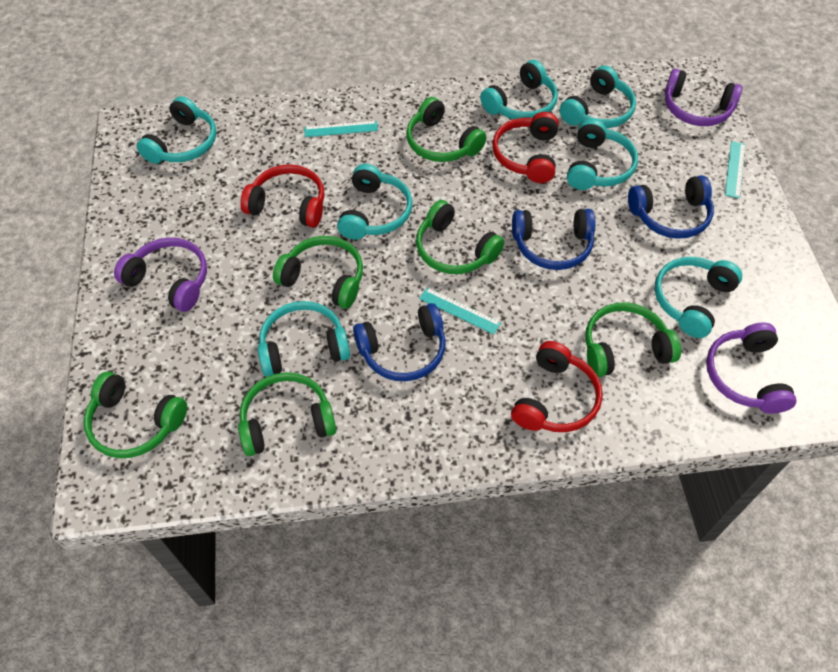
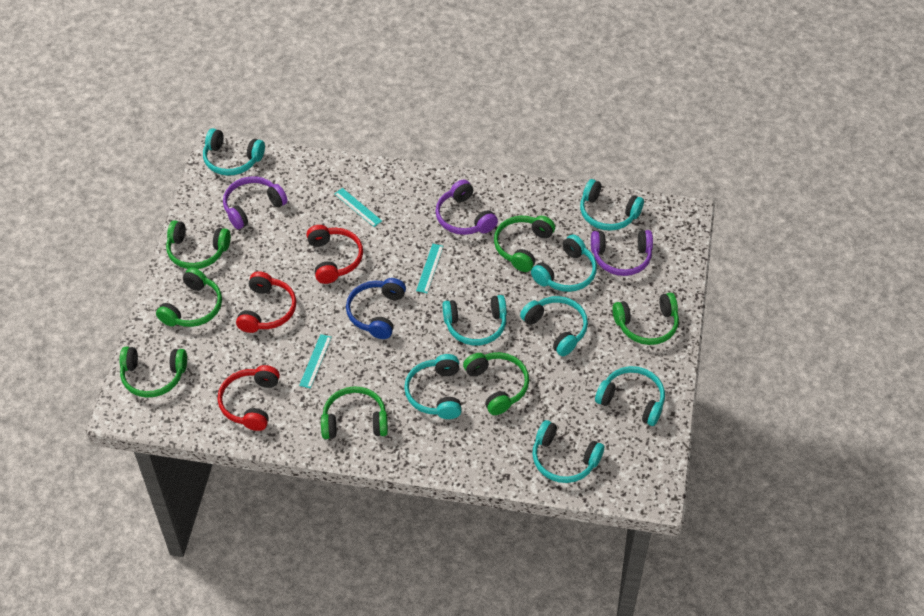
blue headphones: [353,303,446,381] [512,209,595,270] [628,175,714,239] = 3 -> [346,278,406,339] = 1
green headphones: [83,372,187,458] [238,372,336,456] [273,236,363,309] [406,97,487,162] [416,200,504,274] [585,302,681,377] = 6 -> [119,347,187,398] [156,268,222,327] [166,220,231,269] [321,386,388,439] [463,352,529,415] [494,216,555,272] [613,293,679,345] = 7
turquoise headphones: [137,96,217,164] [258,301,350,377] [337,164,413,240] [480,60,558,119] [560,66,636,128] [567,119,638,190] [654,257,742,338] = 7 -> [203,128,265,176] [404,354,462,419] [442,295,507,345] [520,296,588,356] [531,235,597,292] [532,420,604,483] [580,179,644,231] [595,366,665,426] = 8

